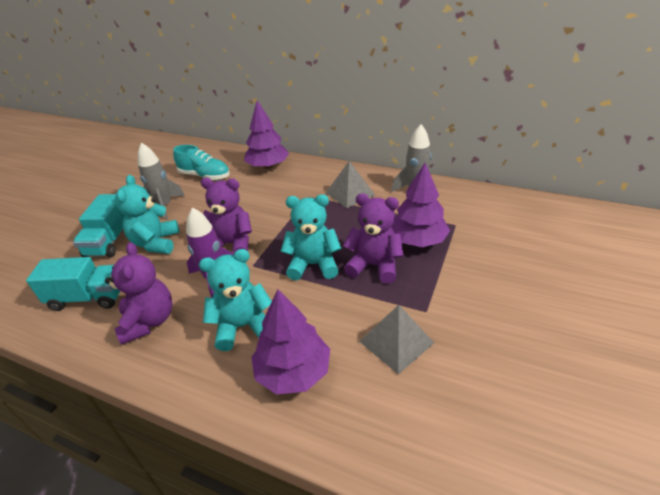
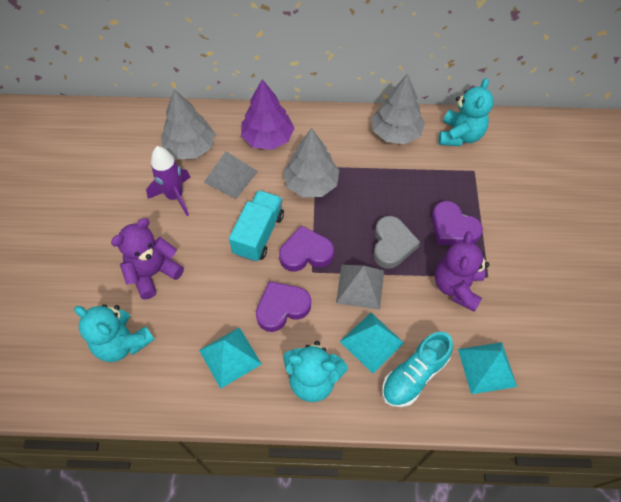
grey heart: none = 0 -> [373,216,420,269] = 1
grey rocket: [138,143,185,220] [391,124,432,192] = 2 -> none = 0
grey tree: none = 0 -> [161,89,215,159] [283,128,339,197] [372,73,425,144] = 3
purple heart: none = 0 -> [256,281,311,332] [279,225,334,272] [432,201,483,245] = 3
purple teddy bear: [105,242,173,345] [201,178,252,253] [343,193,404,284] = 3 -> [111,218,184,299] [435,231,489,312] = 2
purple tree: [244,101,289,169] [251,289,330,395] [391,163,450,247] = 3 -> [241,79,294,150] = 1
turquoise pyramid: none = 0 -> [199,327,262,389] [340,313,404,374] [458,342,517,394] = 3
turquoise truck: [26,257,120,311] [73,194,125,257] = 2 -> [229,190,284,262] = 1

